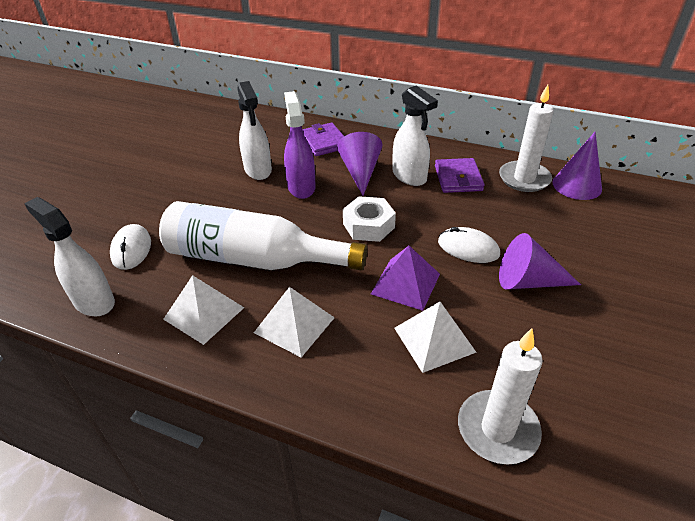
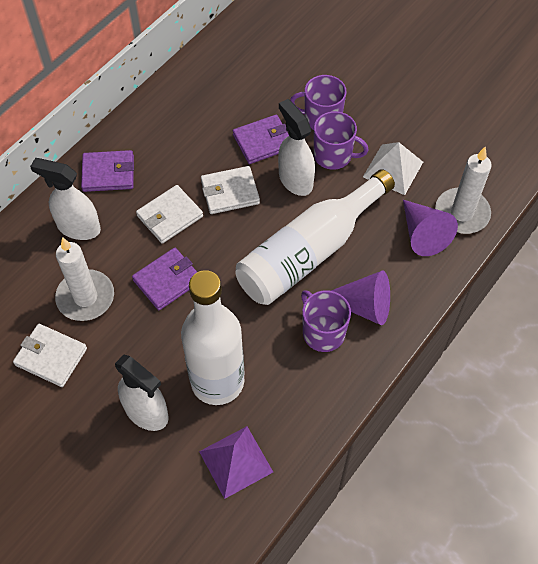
purple cone: [337,132,382,196] [499,233,581,289] [552,132,602,200] = 3 -> [331,270,390,325] [403,200,458,256] = 2
purple mug: none = 0 -> [290,75,347,130] [301,290,351,352] [314,111,369,170] = 3
purple spray bottle: [284,91,316,199] = 1 -> none = 0
purple wallet: [302,123,344,156] [435,158,485,193] = 2 -> [81,150,134,192] [132,248,197,310] [233,115,289,164] = 3
white bottle: [159,201,367,270] = 1 -> [181,270,245,405] [236,169,395,305] = 2
white mouse: [110,224,151,270] [438,227,500,263] = 2 -> none = 0
white nut: [343,196,396,242] = 1 -> none = 0
white pyramid: [163,275,244,345] [254,287,335,358] [394,302,477,373] = 3 -> [363,142,423,195] = 1
white wallet: none = 0 -> [13,324,87,387] [136,185,203,244] [201,166,260,214] = 3

